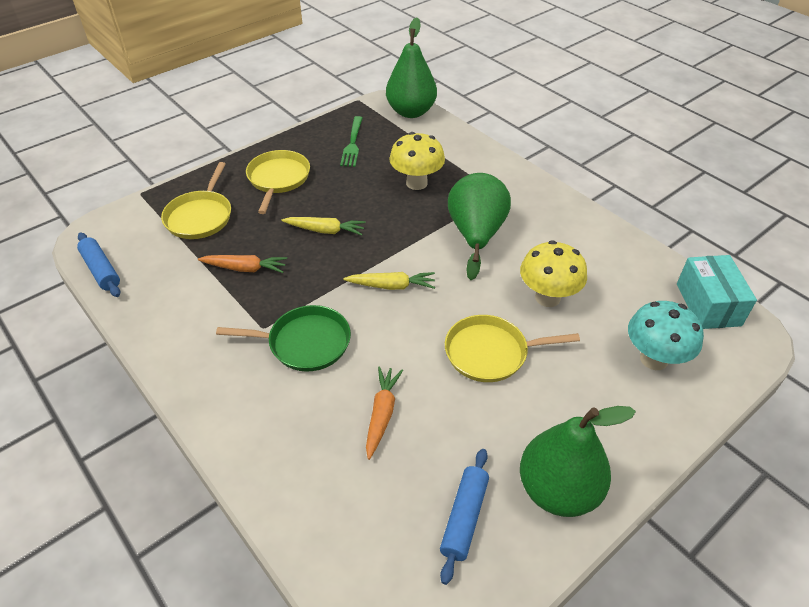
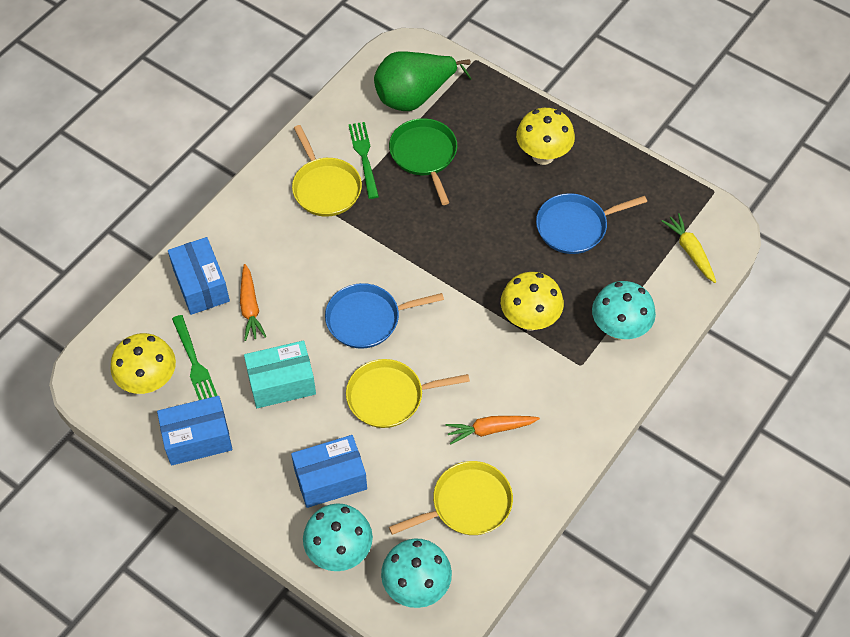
blue box: none = 0 -> [157,396,233,465] [168,237,230,315] [291,435,367,508] = 3
blue pan: none = 0 -> [325,283,444,348] [536,193,647,254] = 2
blue rolling pin: [77,233,120,297] [440,449,489,585] = 2 -> none = 0
green fork: [340,116,363,167] = 1 -> [172,315,218,400] [348,122,379,199] = 2
green pear: [386,17,437,118] [448,173,511,280] [520,406,636,517] = 3 -> [374,51,471,111] = 1
turquoise mushroom: [628,301,704,370] = 1 -> [303,503,373,571] [381,539,452,608] [592,281,656,340] = 3
yellow carrot: [281,217,366,235] [343,272,435,290] = 2 -> [662,213,716,283] = 1
yellow mushroom: [389,132,445,190] [520,241,587,307] = 2 -> [110,333,176,394] [501,272,564,331] [516,108,575,165] = 3

